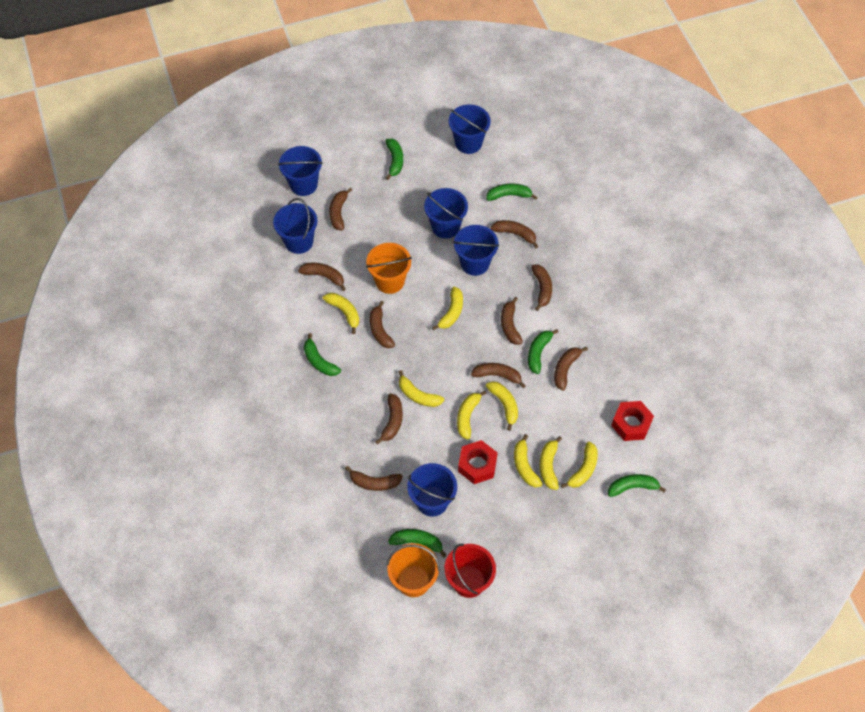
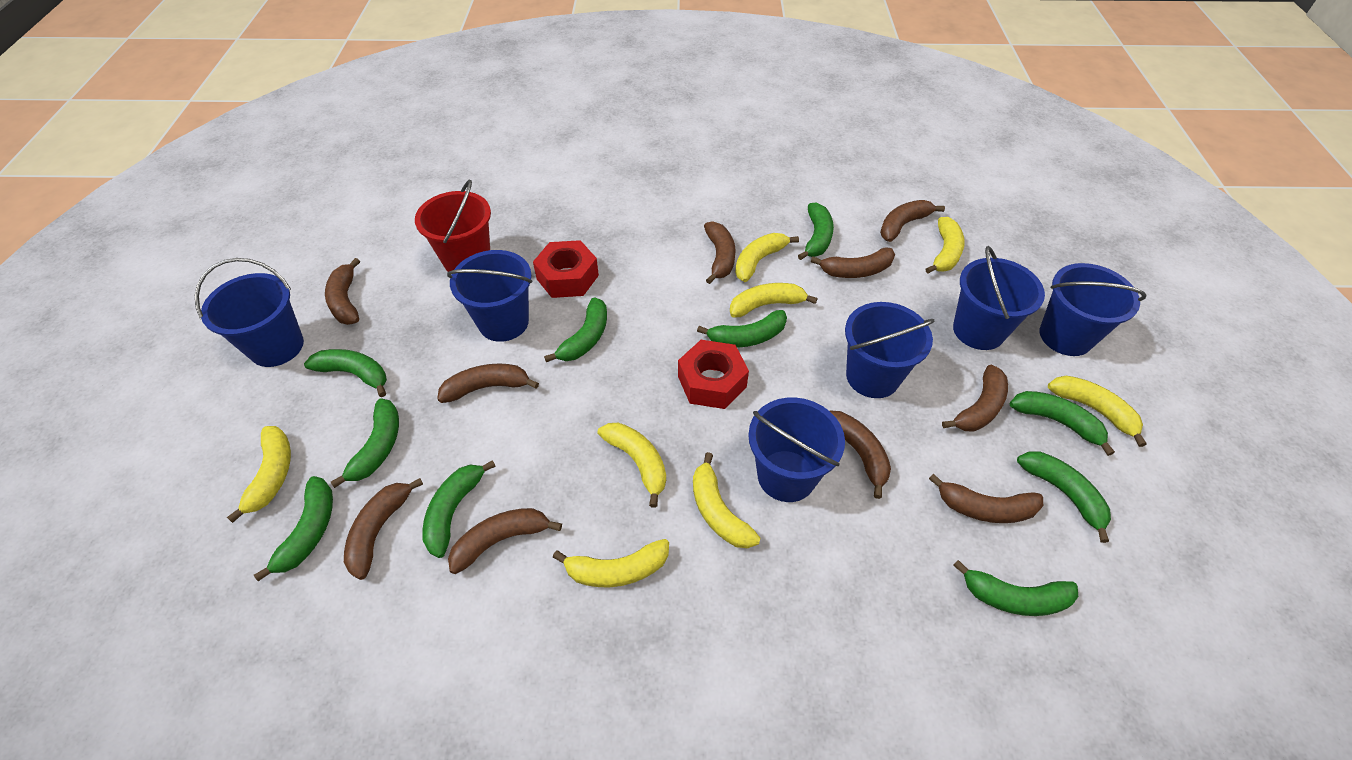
green banana: [304,333,341,376] [386,139,403,180] [388,529,447,558] [486,183,537,201] [528,329,559,374] [608,474,666,497] = 6 -> [254,476,333,581] [304,349,387,397] [331,399,399,488] [422,460,496,558] [544,297,607,362] [697,310,787,348] [798,203,834,260] [953,560,1078,616] [1010,391,1115,456] [1017,451,1111,543] = 10
orange bucket: [366,243,412,294] [387,543,440,597] = 2 -> none = 0

